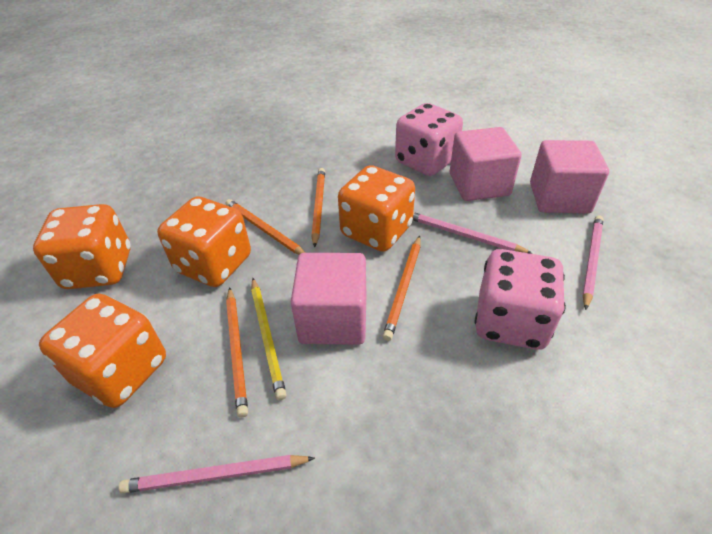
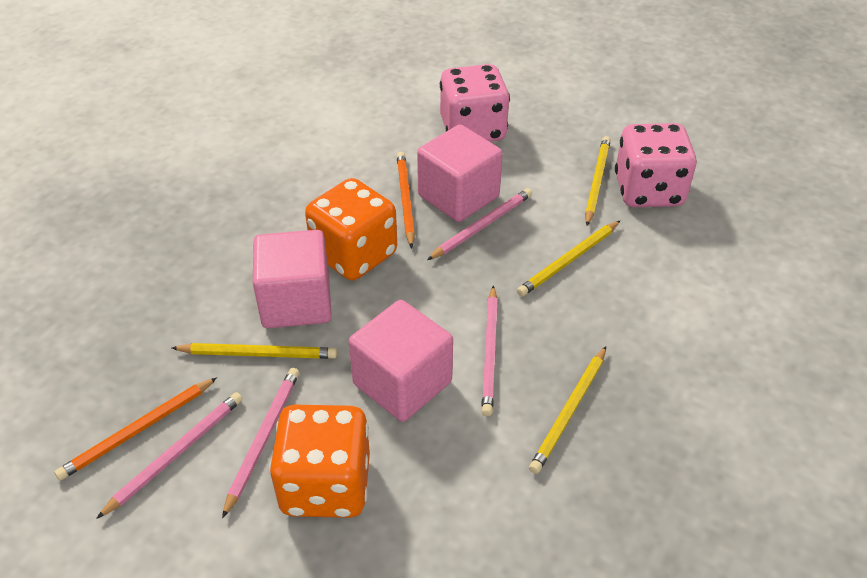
orange dice: [33,204,131,289] [39,294,166,408] [157,197,251,287] [338,165,415,252] = 4 -> [269,405,370,518] [305,178,397,280] = 2
orange pencil: [226,199,306,255] [226,287,248,418] [311,168,325,248] [382,236,421,341] = 4 -> [54,377,217,480] [397,152,415,248] = 2
pink pencil: [119,455,315,493] [413,212,533,254] [582,215,603,310] = 3 -> [96,392,243,519] [222,368,299,518] [427,188,532,260] [481,285,498,416] = 4
yellow pencil: [251,278,287,400] = 1 -> [172,343,337,359] [517,221,620,296] [529,346,606,474] [585,136,611,226] = 4

